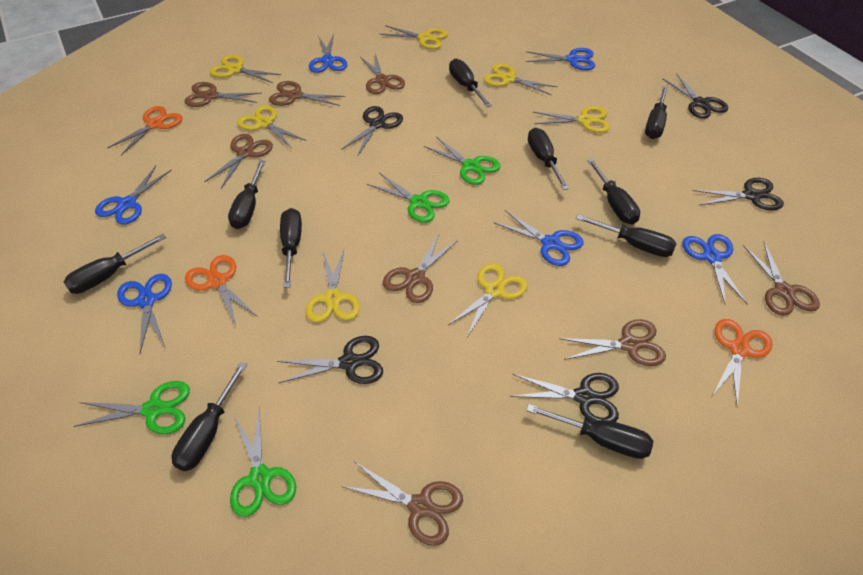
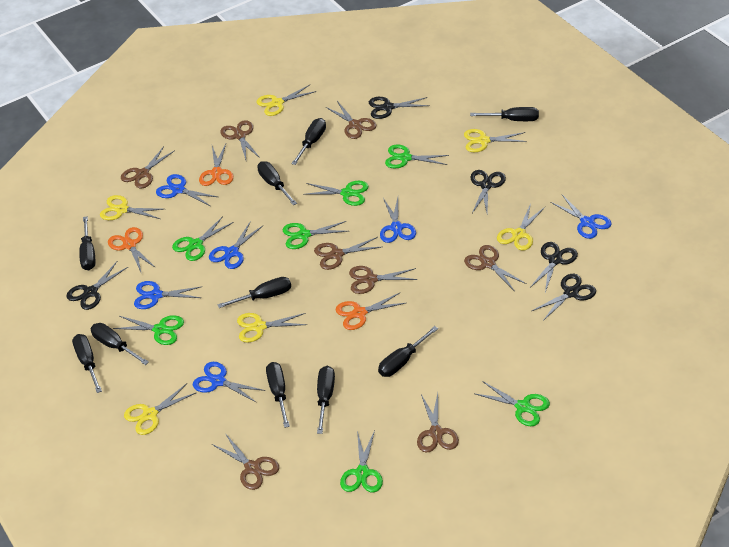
green scissors: [74,381,190,434] [230,409,296,517] [367,173,450,223] [424,137,501,185] = 4 -> [113,315,184,345] [172,216,234,261] [283,221,348,249] [303,181,368,206] [340,430,383,492] [385,145,449,169] [475,381,550,426] = 7
yellow scissors: [210,55,281,83] [237,105,306,148] [306,250,360,322] [380,25,448,49] [447,263,528,337] [484,63,558,95] [533,106,610,133] = 7 -> [100,195,163,220] [124,383,196,435] [237,313,307,342] [257,85,317,116] [464,129,527,152] [497,203,545,251] = 6

